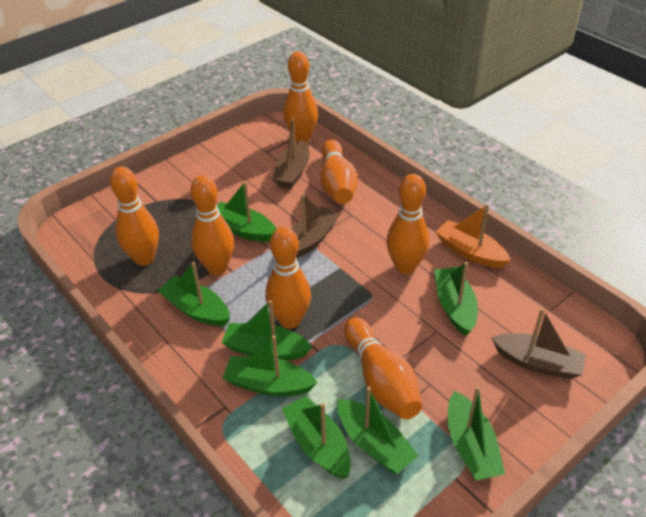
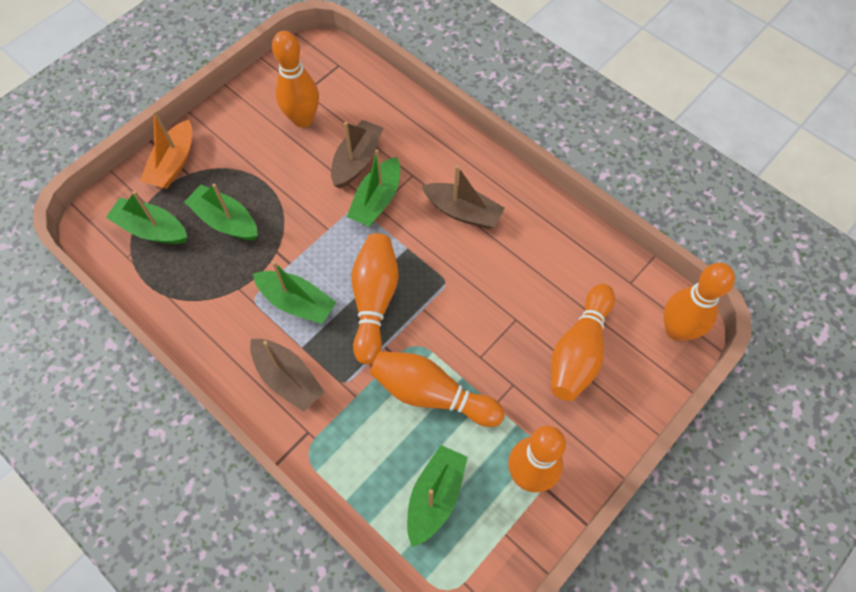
green boat: [158,262,230,326] [217,181,276,242] [222,300,312,360] [223,335,318,396] [282,395,351,479] [337,387,419,474] [434,262,478,336] [448,386,505,480] = 8 -> [106,191,187,244] [184,183,258,240] [253,261,337,324] [347,149,400,227] [407,445,467,547] = 5
orange bowling pin: [110,167,159,266] [190,175,234,275] [265,227,311,329] [283,51,318,142] [320,140,358,204] [344,317,422,419] [386,174,429,274] = 7 -> [272,31,319,128] [351,233,399,365] [370,351,504,427] [508,426,566,492] [551,284,615,401] [663,263,735,341] = 6

